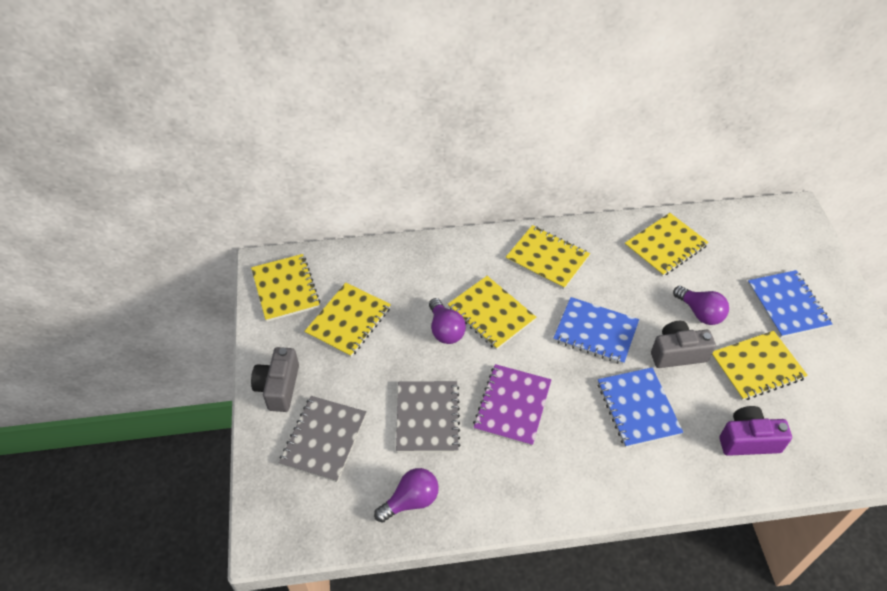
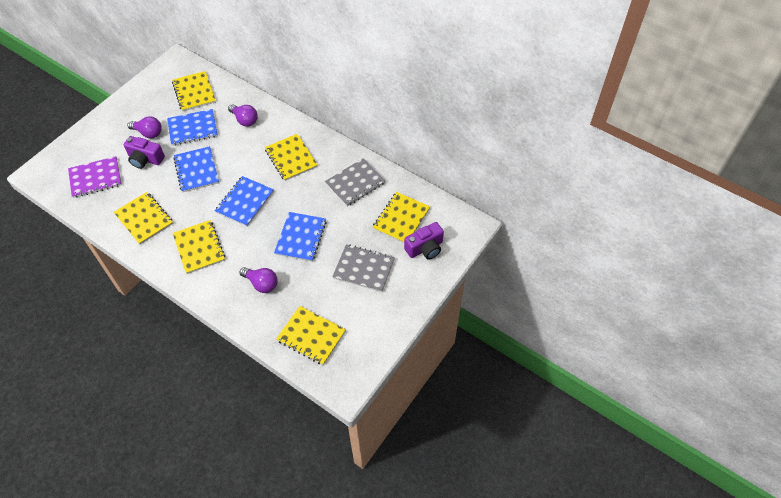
blue notebook: [553,297,639,364] [598,367,683,448] [747,270,832,338] = 3 -> [167,109,218,146] [173,146,219,192] [215,176,274,227] [274,212,326,262] = 4
grey camera: [251,347,299,412] [651,321,716,368] = 2 -> none = 0
purple camera: [720,406,792,456] = 1 -> [123,136,165,169] [404,222,444,259] = 2

